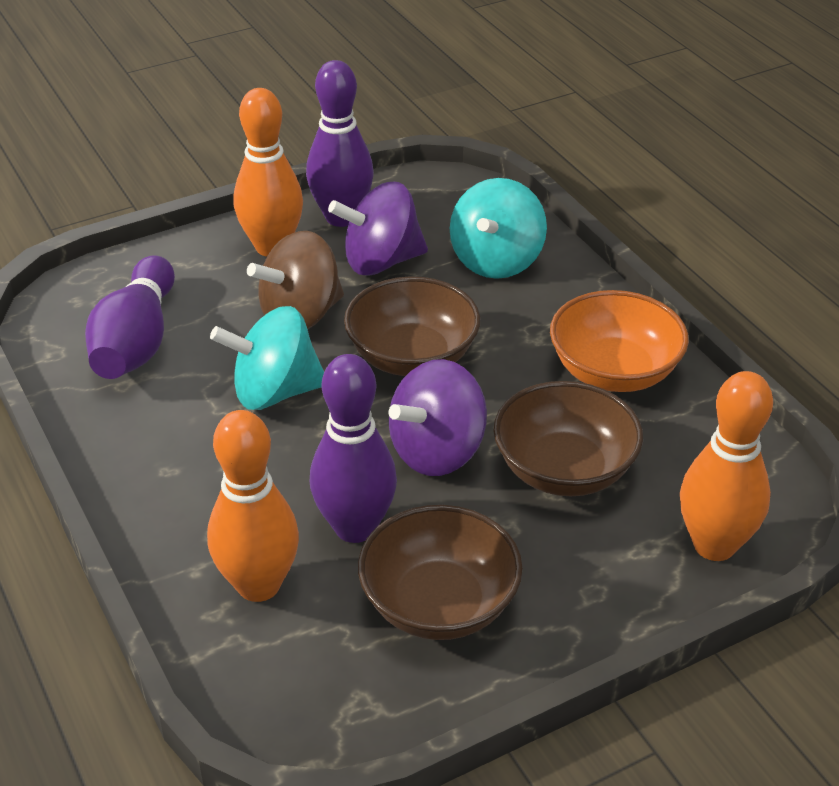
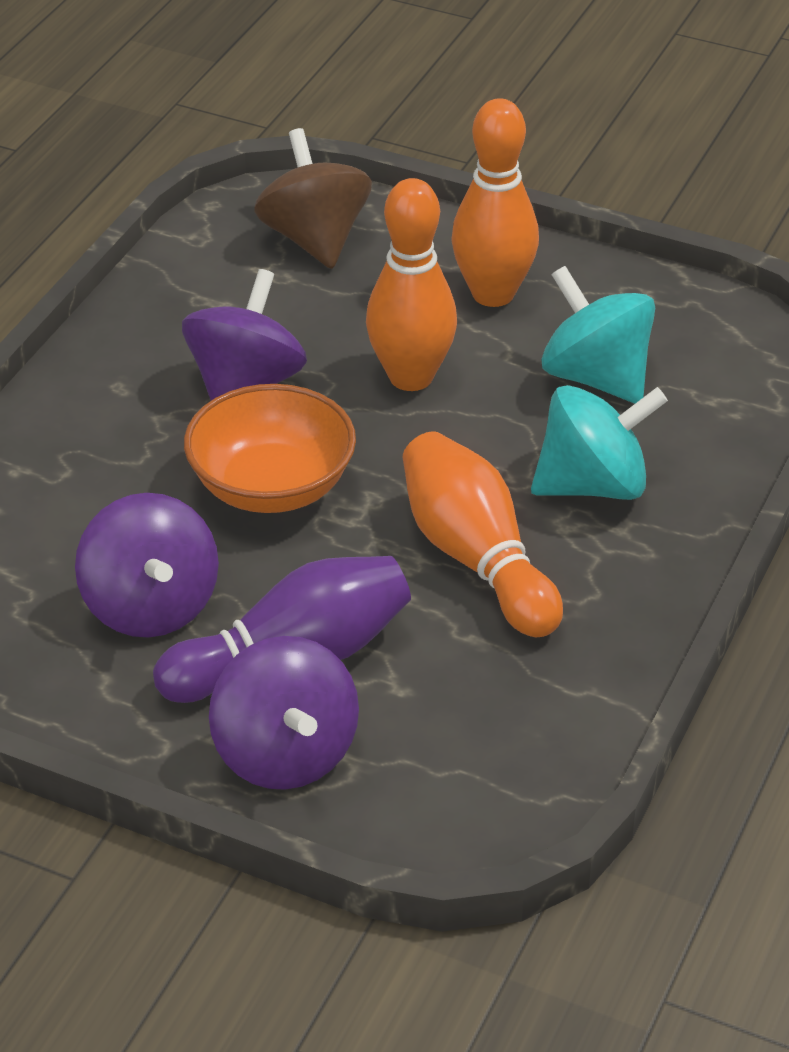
brown bowl: [344,276,480,376] [358,505,523,640] [493,381,643,496] = 3 -> none = 0
purple bowling pin: [85,256,175,379] [306,60,374,227] [310,354,397,543] = 3 -> [153,556,411,703] = 1
purple spinning top: [328,182,428,276] [388,359,487,476] = 2 -> [75,493,219,637] [182,269,307,400] [209,636,359,790] = 3

